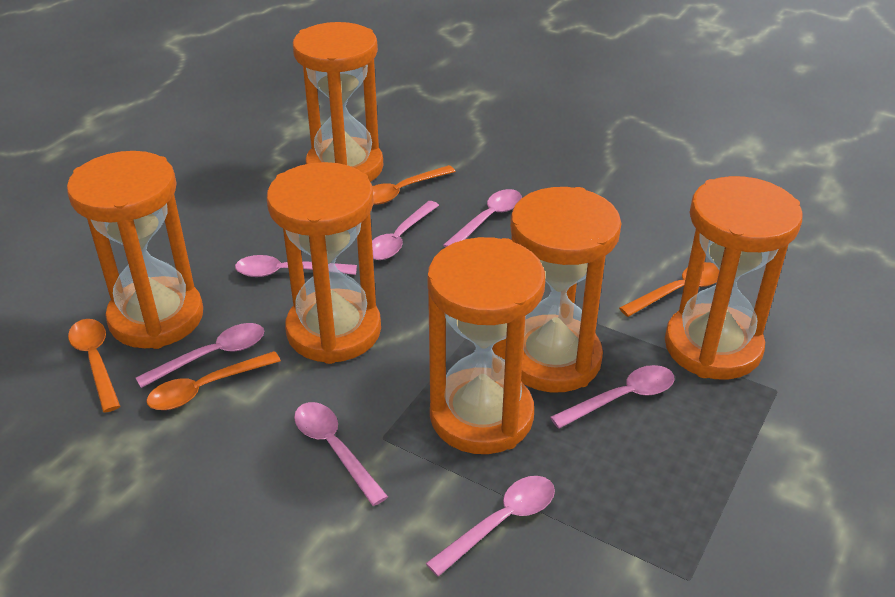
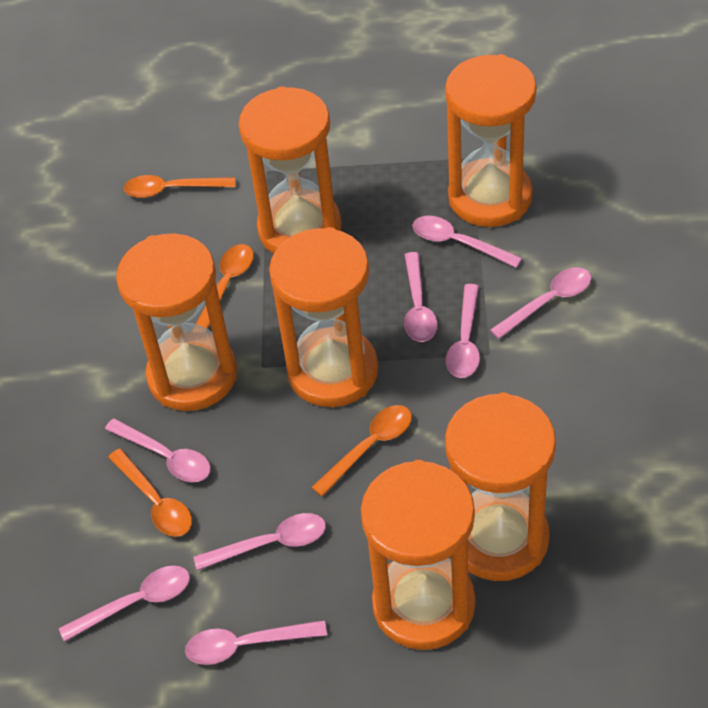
pink spoon: [136,323,264,388] [235,255,357,277] [294,402,388,506] [372,201,439,260] [426,476,555,577] [443,189,522,247] [550,365,674,429] = 7 -> [59,566,190,642] [105,418,211,482] [185,620,327,665] [194,513,326,570] [404,252,438,342] [412,216,522,268] [446,284,480,378] [490,267,591,339] = 8

